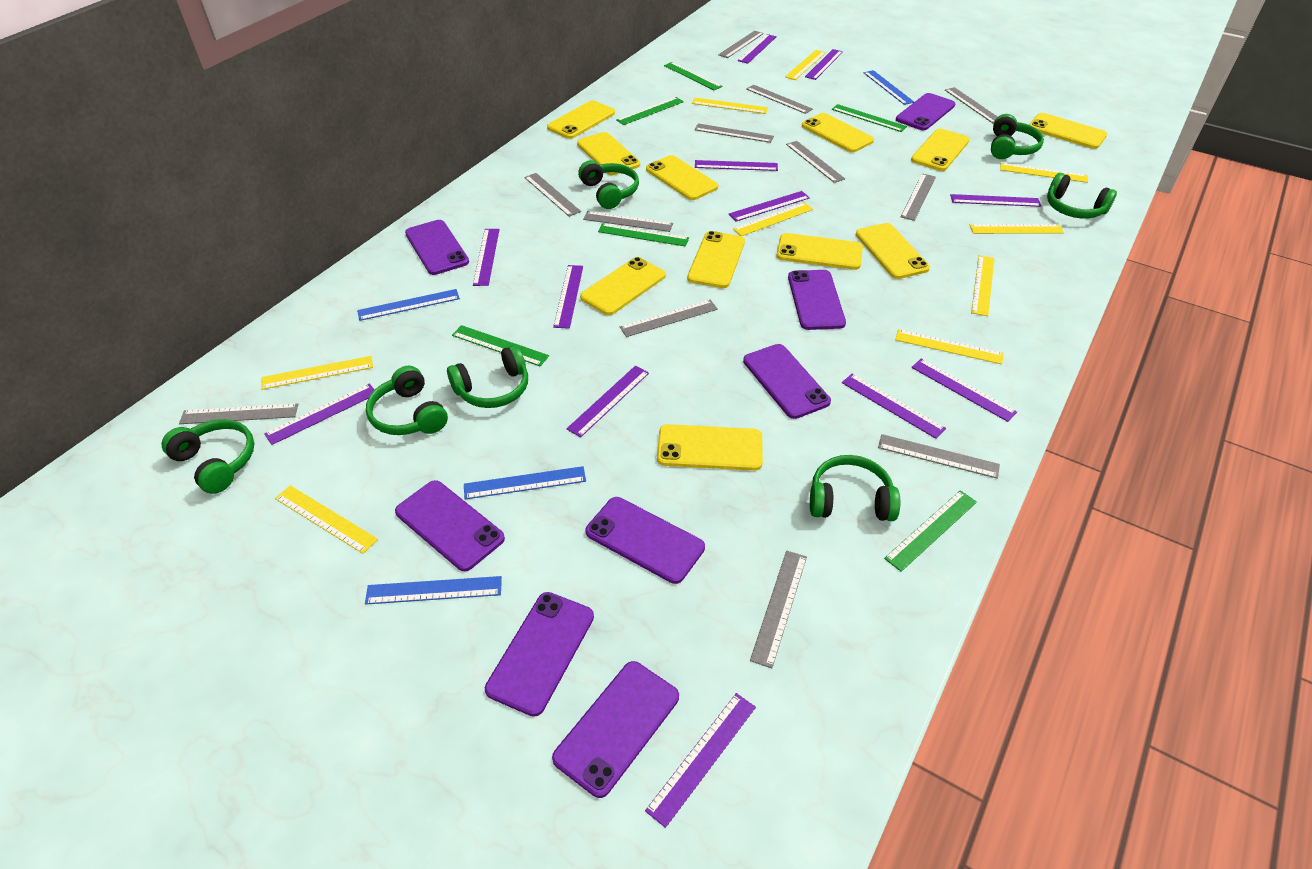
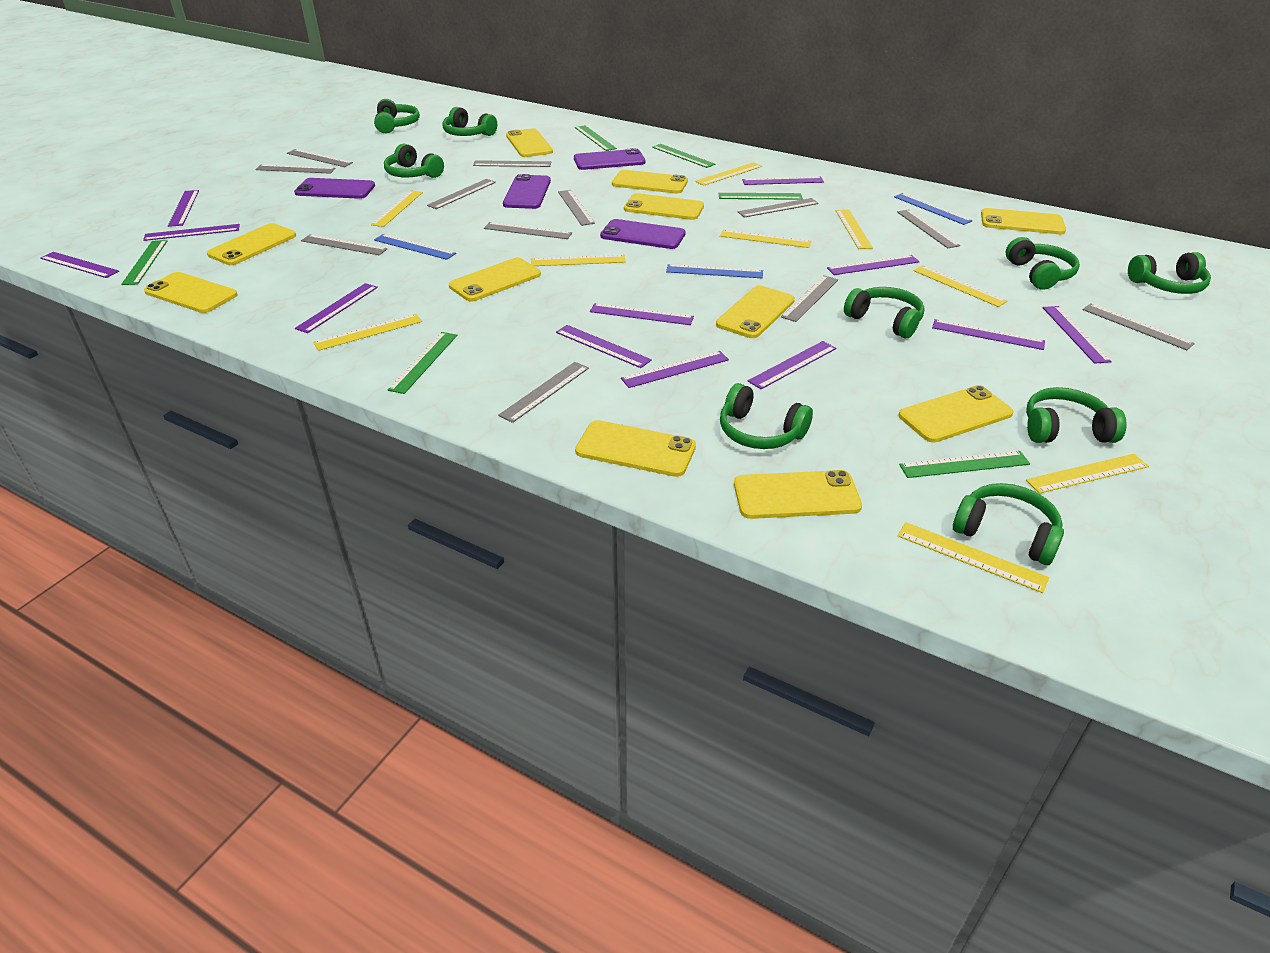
blue ruler: [357,289,460,321] [365,576,502,605] [464,466,586,499] [864,70,914,105] = 4 -> [374,234,456,260] [666,264,763,278] [894,193,973,225] = 3
green headphones: [162,419,254,494] [366,366,448,435] [447,345,528,408] [578,160,639,209] [810,455,900,521] [991,114,1044,159] [1047,173,1117,219] = 7 -> [374,99,420,133] [384,144,444,178] [442,107,497,136] [720,383,813,449] [844,287,925,338] [953,483,1064,565] [1006,237,1080,290] [1026,387,1127,443] [1128,252,1211,294] = 9
purple phone: [395,480,505,571] [405,220,469,275] [485,592,594,717] [552,661,679,798] [585,497,705,584] [743,344,831,419] [788,270,846,330] [896,93,955,130] = 8 -> [294,178,375,199] [503,174,551,209] [574,148,645,170] [600,219,686,249] = 4

